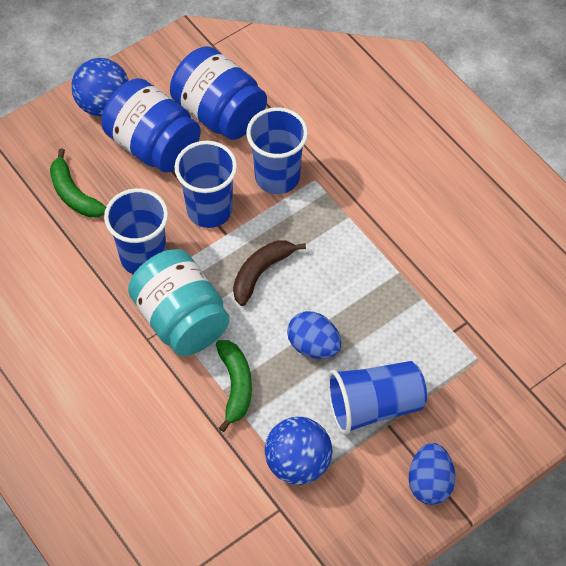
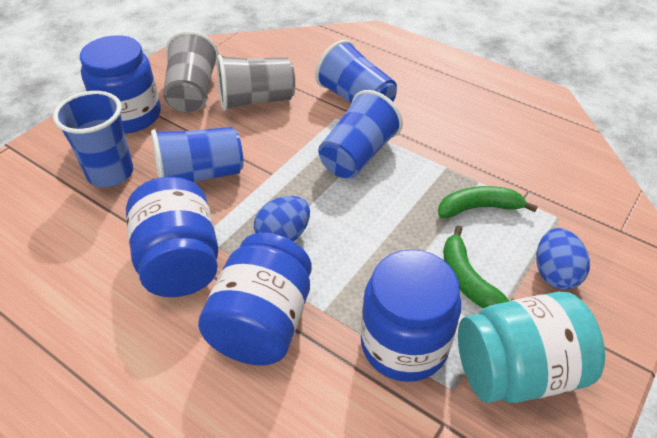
blue ball: [71,58,129,116] [265,417,332,485] = 2 -> none = 0
blue jar: [101,78,201,173] [170,46,267,140] = 2 -> [80,35,161,134] [126,177,218,297] [198,233,312,365] [361,249,461,382] = 4
brown banana: [233,240,306,306] = 1 -> none = 0
grey cup: none = 0 -> [163,31,219,112] [217,55,295,111] = 2

